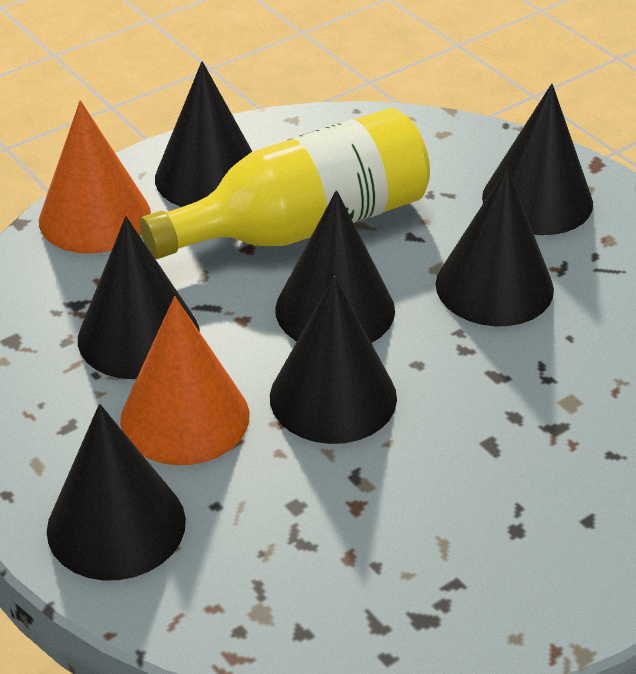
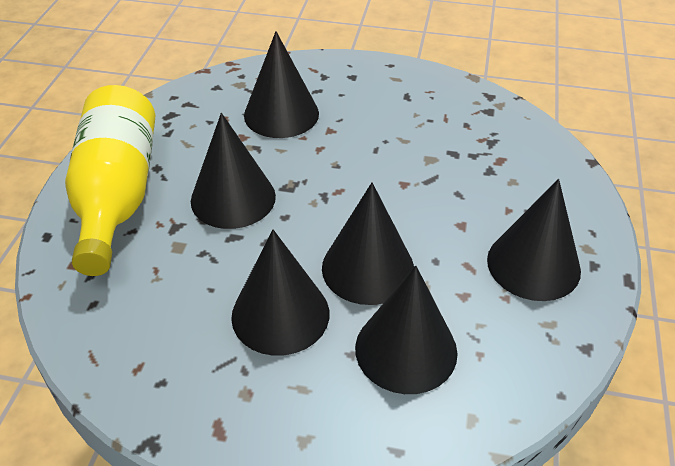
black cone: [47,404,186,580] [78,216,200,379] [155,61,252,207] [270,276,397,444] [275,190,395,343] [436,168,554,326] [482,84,593,235] = 7 -> [191,113,276,229] [231,229,329,356] [244,31,319,138] [322,183,414,305] [355,266,458,394] [487,179,581,301] = 6
orange cone: [39,100,151,254] [120,296,249,465] = 2 -> none = 0

